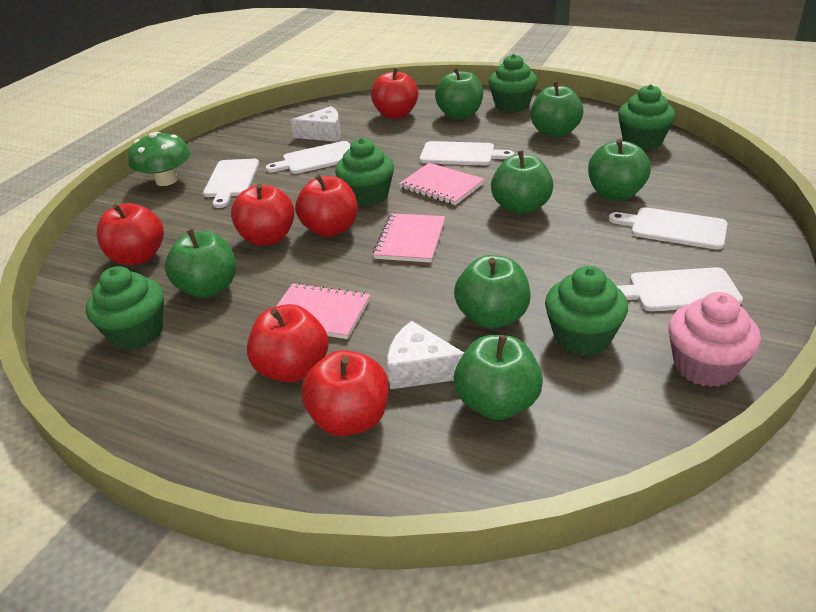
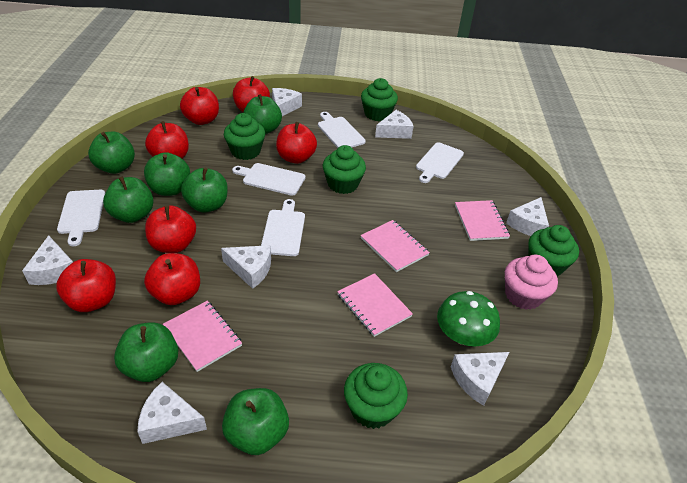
pink notebook: [277,283,370,339] [373,213,445,263] [399,163,485,205] = 3 -> [163,301,242,372] [337,273,413,337] [361,220,430,272] [455,200,510,241] = 4
red apple: [97,203,164,265] [231,184,295,246] [247,304,329,383] [295,174,358,237] [301,350,389,436] [371,67,418,119] = 6 -> [56,259,116,312] [144,253,200,305] [145,121,189,159] [145,205,196,253] [180,87,219,125] [233,76,270,112] [276,122,317,164] = 7
white cheese: [290,106,341,142] [387,321,464,389] = 2 -> [22,235,73,285] [137,382,207,444] [221,245,271,289] [272,88,302,116] [375,110,413,139] [451,352,509,406] [506,197,549,236] = 7

